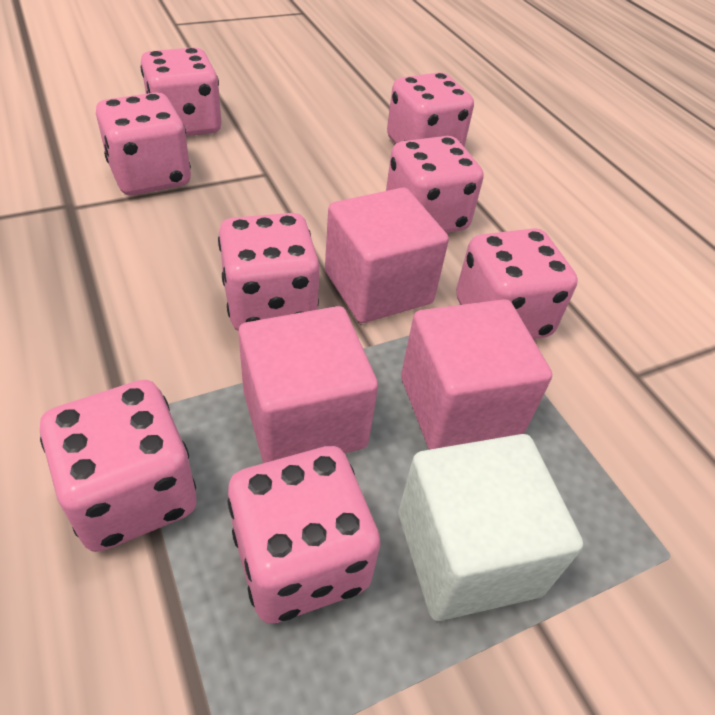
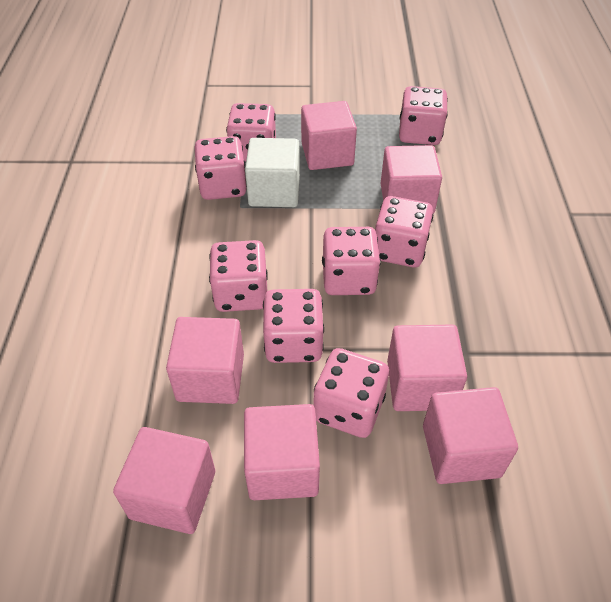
pink cube: [238,306,378,463] [325,187,449,323] [401,299,552,450] = 3 -> [113,427,215,534] [166,317,244,404] [244,404,320,500] [301,101,357,170] [381,145,442,214] [387,325,467,411] [423,387,518,484] = 7

